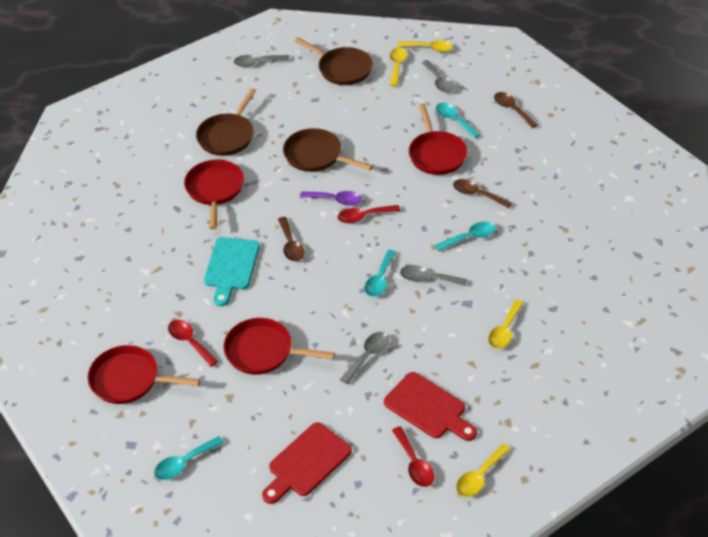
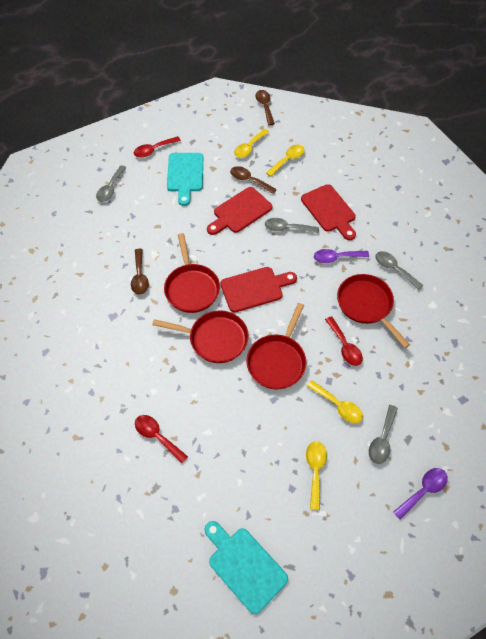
brown pan: [196,88,256,156] [283,128,373,172] [294,37,373,85] = 3 -> none = 0
purple spoon: [300,191,362,206] = 1 -> [314,249,369,263] [393,468,448,520] = 2
red cutting board: [262,422,352,504] [384,372,477,441] = 2 -> [207,187,272,235] [220,267,297,313] [301,184,356,240] = 3
turquoise cutting board: [204,237,260,306] = 1 -> [167,153,203,206] [204,521,288,614] = 2
turquoise spoon: [154,436,224,480] [365,250,396,297] [435,222,496,251] [436,103,480,139] = 4 -> none = 0

